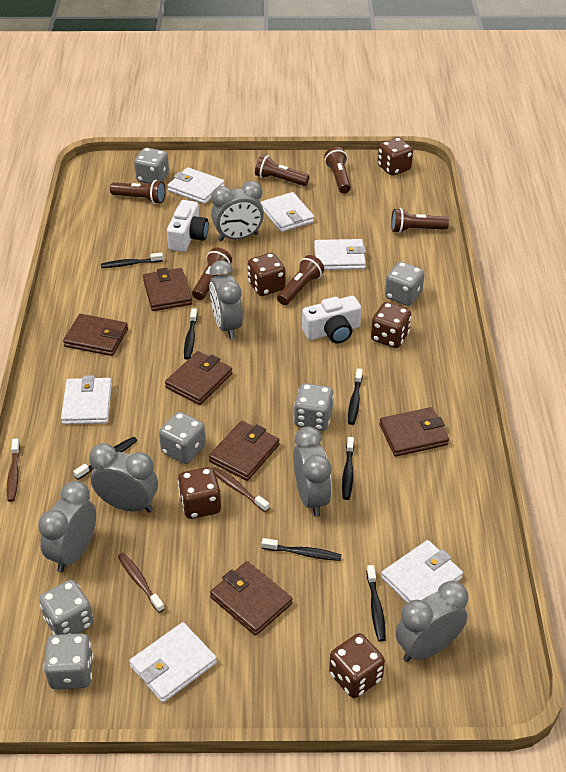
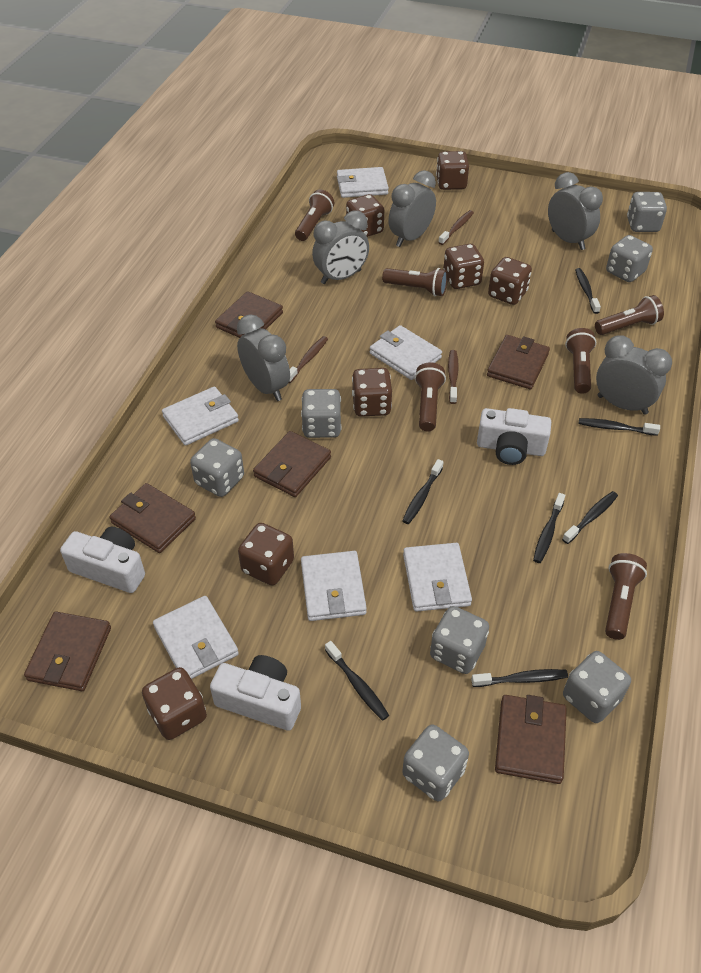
brown dice: [178,467,221,519] [248,253,285,296] [329,633,385,698] [371,302,411,348] [378,137,413,176] = 5 -> [142,667,207,740] [238,523,294,586] [346,194,384,237] [352,368,392,417] [436,151,469,190] [443,244,484,289] [488,257,532,305] = 7
grey clock: [38,481,96,573] [89,443,158,513] [209,260,243,339] [211,181,264,241] [294,427,332,517] [396,581,469,662] = 6 -> [237,314,290,401] [312,210,369,284] [388,170,436,247] [548,172,603,250] [596,335,672,415] = 5
grey dice: [39,580,94,635] [44,633,93,690] [134,148,169,184] [159,412,206,464] [294,383,334,431] [385,262,425,306] = 6 -> [190,438,244,497] [301,389,342,438] [402,724,469,802] [430,606,489,674] [563,651,631,723] [606,235,653,282] [627,192,667,232] = 7
white camera: [167,200,209,252] [302,296,361,344] = 2 -> [60,527,145,593] [210,655,301,731] [477,408,551,465] = 3

